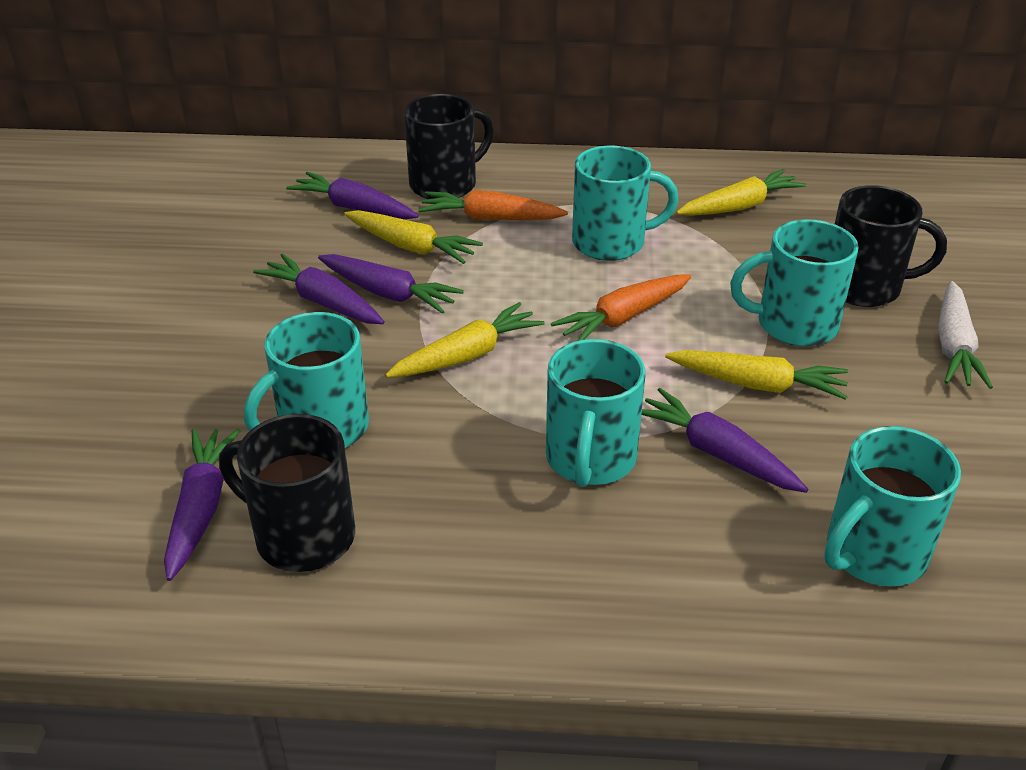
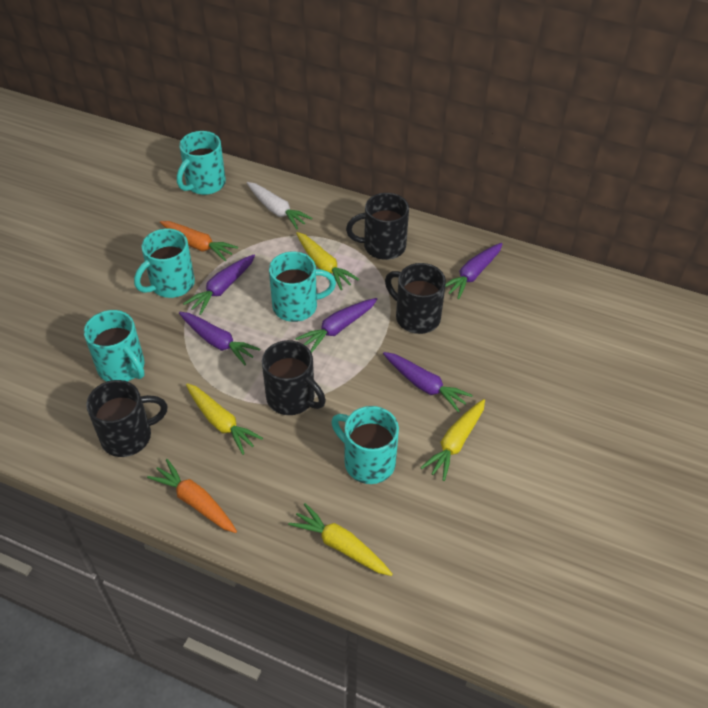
black mug: [219,414,355,572] [404,94,494,199] [835,185,947,307] = 3 -> [86,380,168,457] [262,340,326,415] [346,193,409,260] [385,263,446,334] = 4

